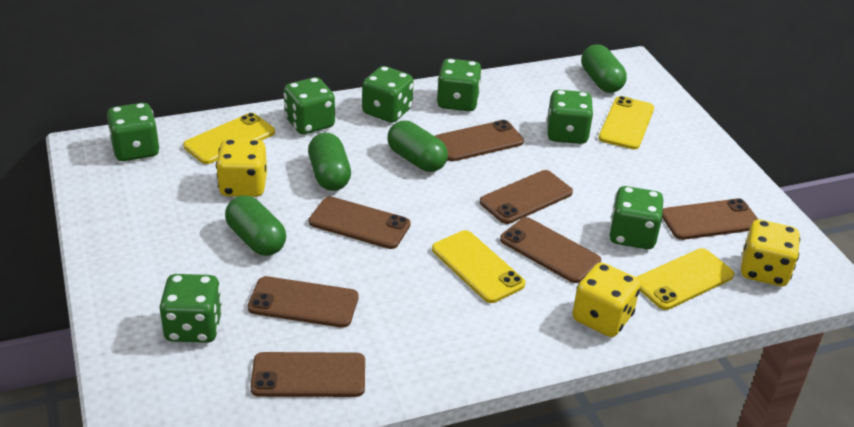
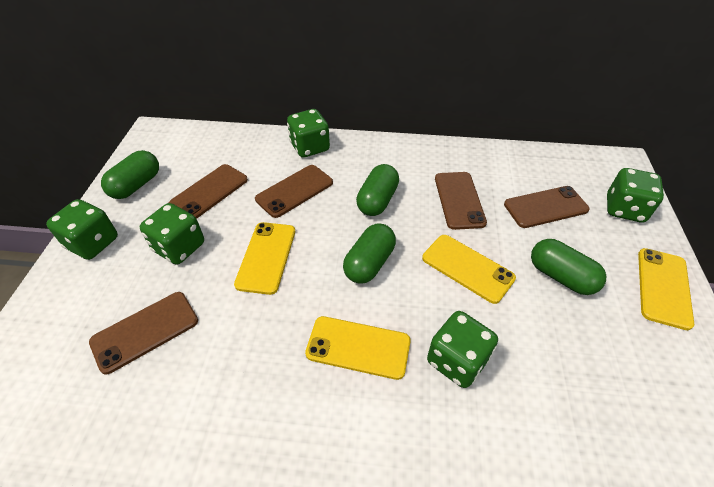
brown phone: [247,276,358,328] [250,352,365,397] [309,196,411,249] [435,120,524,161] [480,170,573,224] [500,217,601,283] [662,198,759,240] = 7 -> [89,292,198,374] [169,164,248,219] [255,165,333,218] [435,172,487,230] [504,186,590,228] = 5
green dice: [107,103,160,161] [159,274,223,343] [284,77,335,134] [362,66,413,123] [437,58,482,111] [547,90,594,144] [609,186,663,249] = 7 -> [46,199,118,260] [140,203,204,265] [287,109,330,158] [427,311,498,388] [607,168,664,222] = 5
yellow dice: [216,139,267,197] [572,262,640,337] [741,220,800,286] = 3 -> none = 0

